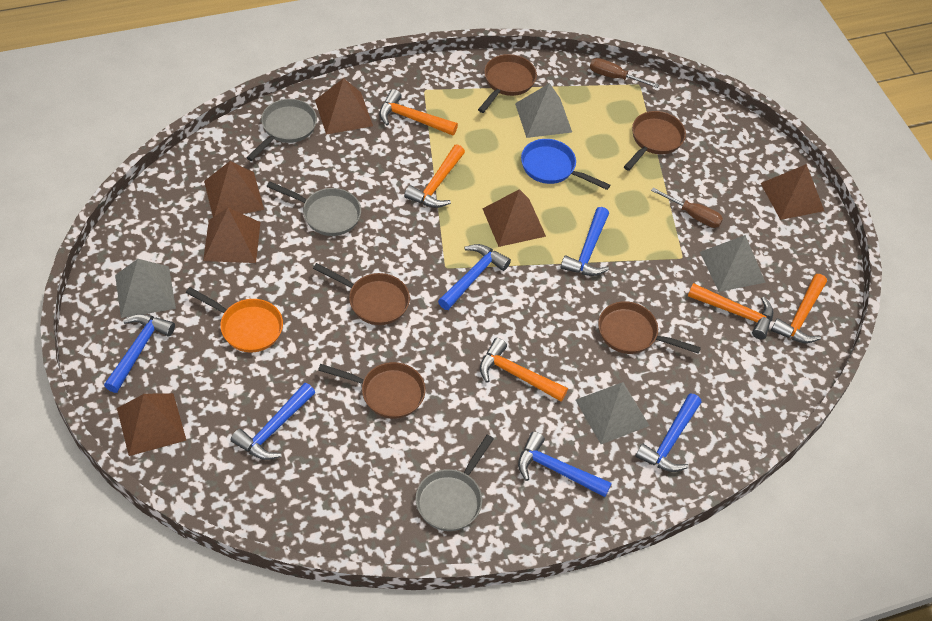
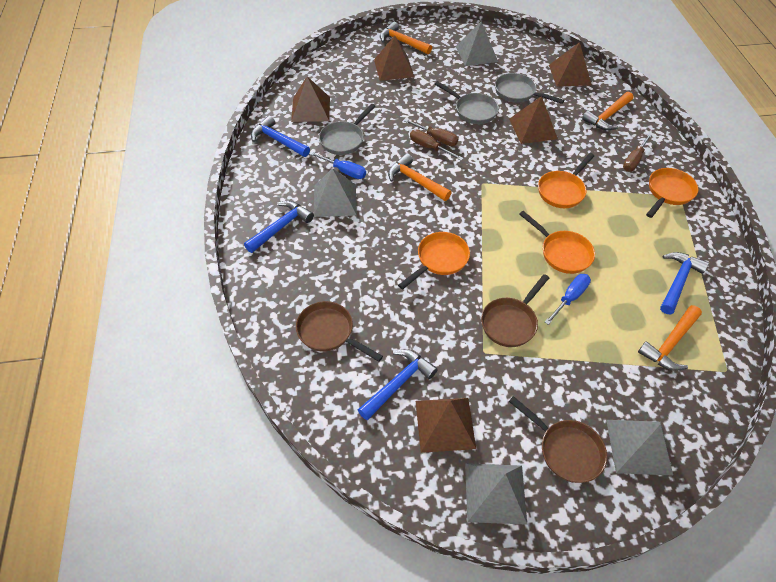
blue hammer: [104,314,175,393] [231,383,315,460] [438,244,511,310] [518,432,612,497] [561,207,609,276] [635,393,701,472] = 6 -> [244,201,314,253] [251,116,310,157] [358,349,438,420] [660,252,709,314] = 4
blue pan: [521,139,610,190] = 1 -> none = 0
blue screwdriver: none = 0 -> [310,152,366,179] [545,274,591,325] = 2
brown pan: [313,263,410,325] [318,362,426,419] [478,54,537,113] [598,301,701,354] [624,111,686,171] = 5 -> [296,301,383,362] [481,274,549,347] [509,396,607,483] = 3
brown pyramid: [117,393,186,456] [203,208,261,263] [204,161,264,217] [315,78,373,135] [483,189,546,247] [761,164,824,220] = 6 -> [291,76,330,122] [374,36,414,81] [416,398,476,453] [509,96,558,144] [549,42,592,87] = 5
brown screwdriver: [590,58,659,88] [651,187,723,228] = 2 -> [404,119,458,146] [410,130,463,161] [623,133,652,172] = 3
orange hammer: [379,89,458,135] [404,144,465,208] [480,338,568,401] [688,283,773,339] [771,274,827,343] = 5 -> [380,22,432,54] [388,154,451,201] [582,92,633,130] [638,305,702,371] = 4
orange pan: [186,287,283,353] = 1 -> [398,232,470,290] [519,211,595,274] [538,153,594,208] [646,168,698,218] = 4

